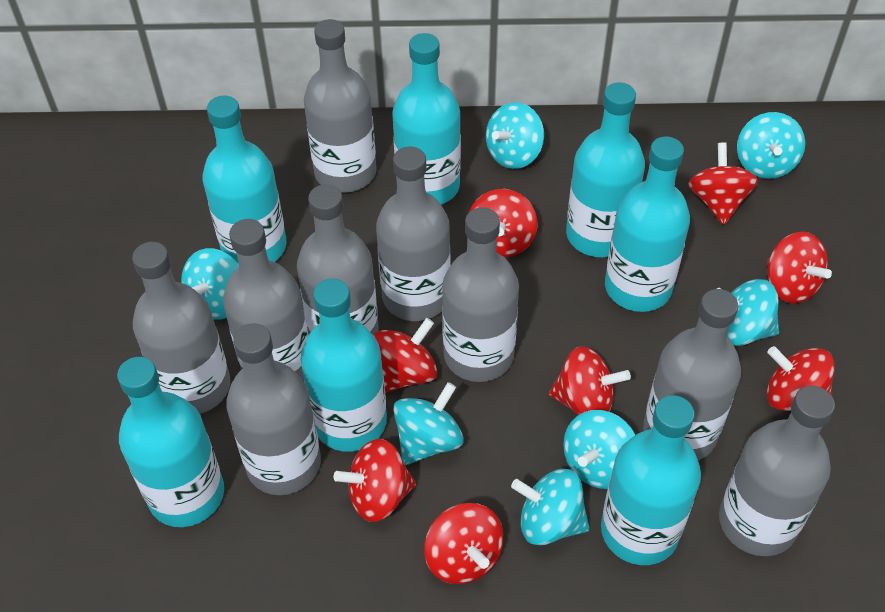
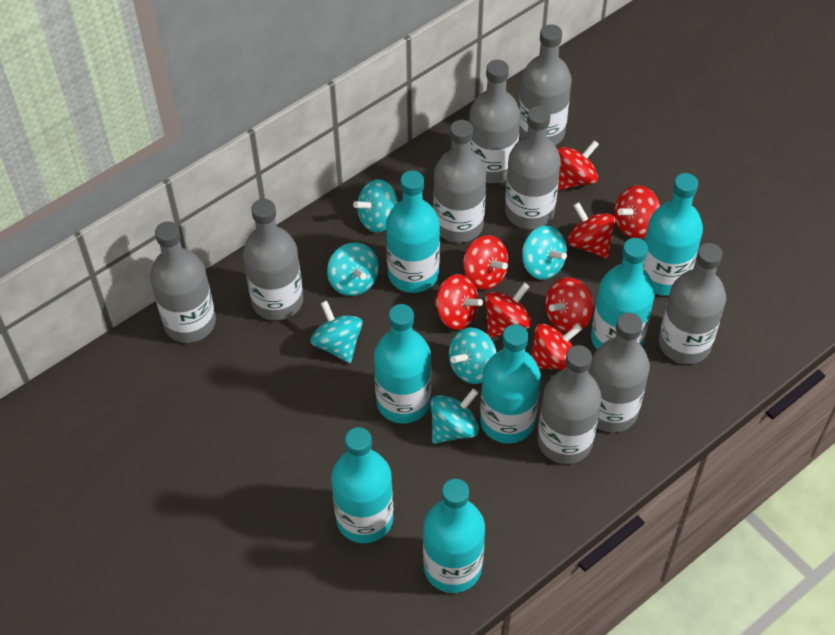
turquoise spinning top: [181,248,239,320] [393,382,464,465] [486,102,544,169] [511,469,590,546] [563,410,635,489] [717,279,779,346] [737,112,805,179] = 7 -> [310,300,363,363] [327,242,379,296] [353,179,398,232] [431,389,479,444] [449,327,496,384] [522,226,567,280] = 6

